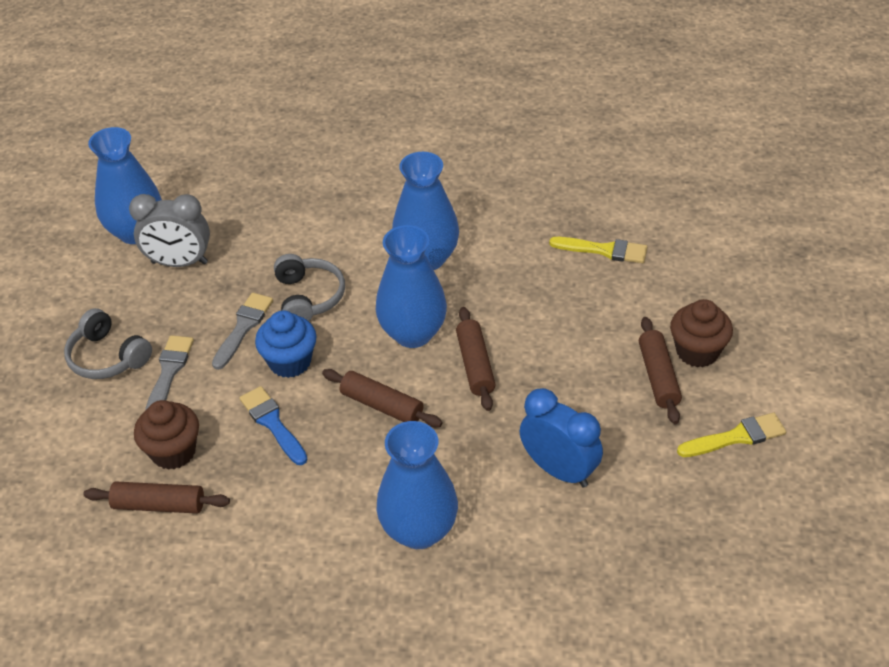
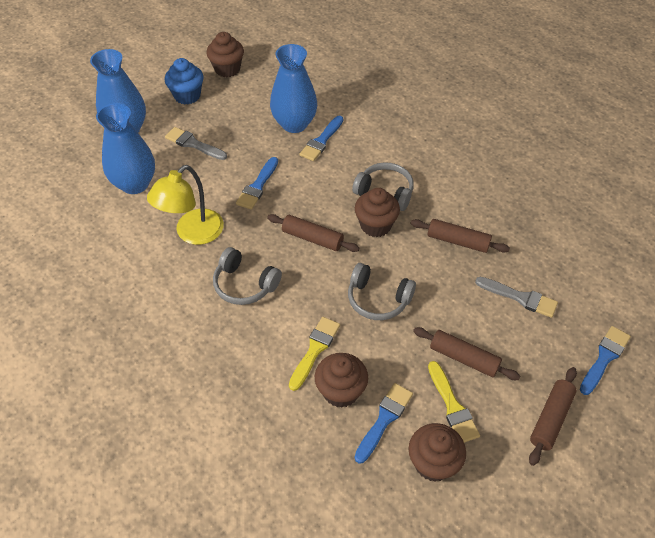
blue brush: [239,386,308,465] = 1 -> [236,157,278,210] [300,116,343,161] [354,383,413,464] [580,326,631,395] = 4
blue clock: [520,388,603,488] = 1 -> none = 0
blue vase: [88,127,162,244] [376,225,447,348] [377,421,458,549] [392,152,459,270] = 4 -> [90,49,146,133] [96,103,155,194] [270,44,317,133] = 3
brown cupcake: [134,400,199,470] [670,299,733,367] = 2 -> [207,32,244,77] [315,353,368,408] [355,188,400,237] [408,423,466,482] = 4
grey clock: [129,194,210,267] = 1 -> none = 0
grey headphones: [64,308,152,379] [274,254,345,321] = 2 -> [213,247,282,305] [348,263,416,320] [352,162,414,211] = 3
yellow lamp: none = 0 -> [147,165,224,245] = 1

